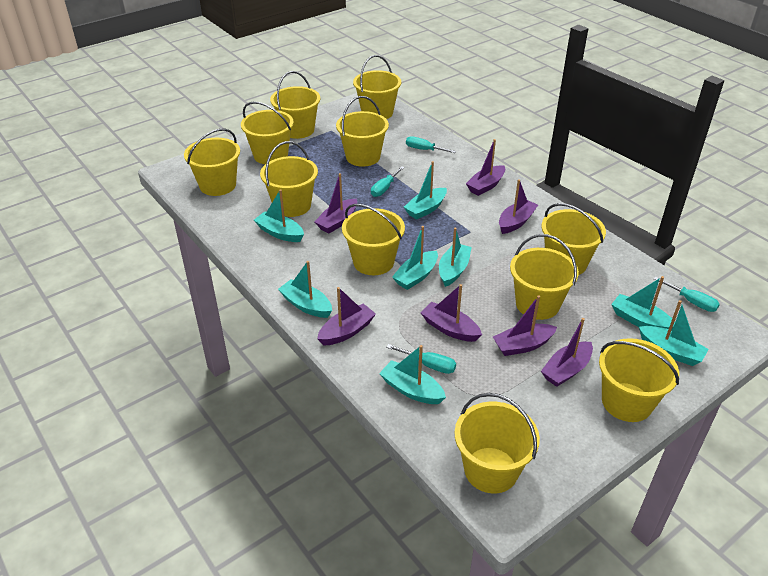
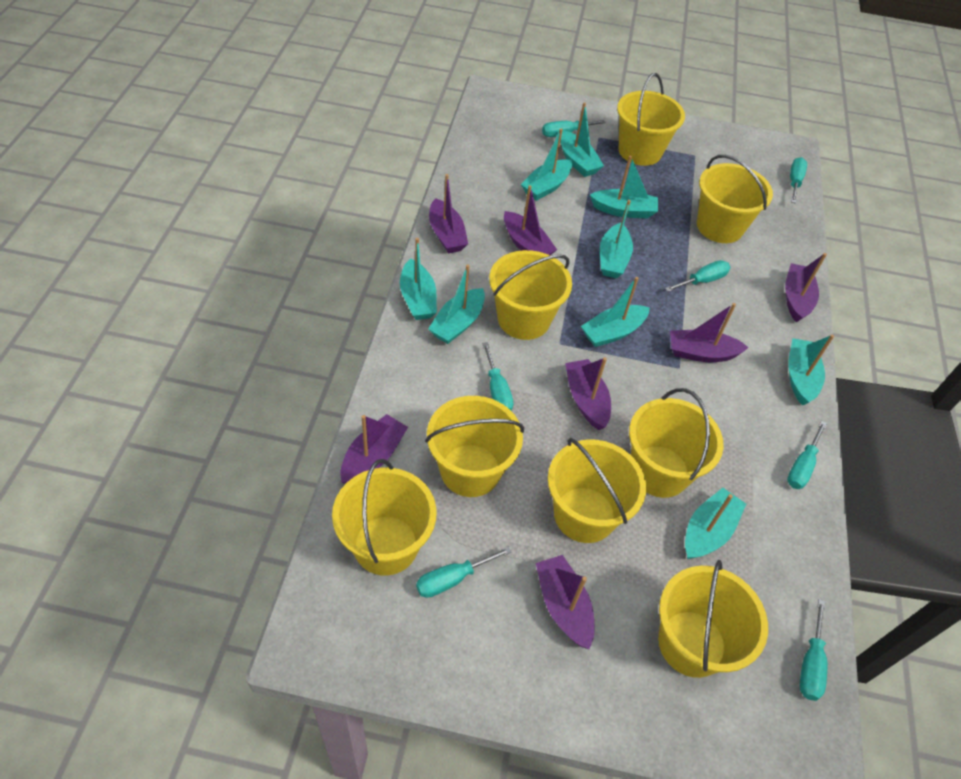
turquoise boat: [254,189,304,242] [278,261,332,318] [379,345,446,404] [392,226,438,290] [404,161,447,219] [439,227,472,287] [611,276,675,330] [639,300,709,366] = 8 -> [400,238,437,320] [428,264,485,344] [521,129,572,201] [560,102,604,177] [581,277,650,347] [590,156,658,219] [600,200,633,278] [685,488,746,559] [789,335,834,405] = 9
turquoise screwdriver: [371,166,404,197] [386,344,456,374] [406,136,456,153] [654,277,720,312] = 4 -> [416,546,512,598] [482,342,513,411] [542,120,606,137] [665,260,731,292] [787,421,827,489] [790,157,807,204] [800,599,827,701] = 7
yellow bucket: [184,128,240,196] [241,101,294,164] [260,141,318,217] [270,71,320,139] [336,96,389,167] [342,204,405,275] [353,55,401,119] [454,393,540,493] [510,234,579,320] [541,203,606,275] [599,338,679,422] = 11 -> [332,459,436,576] [425,396,524,497] [489,250,572,340] [548,438,646,543] [617,73,685,166] [629,388,724,498] [658,560,768,678] [697,155,773,243] = 8

